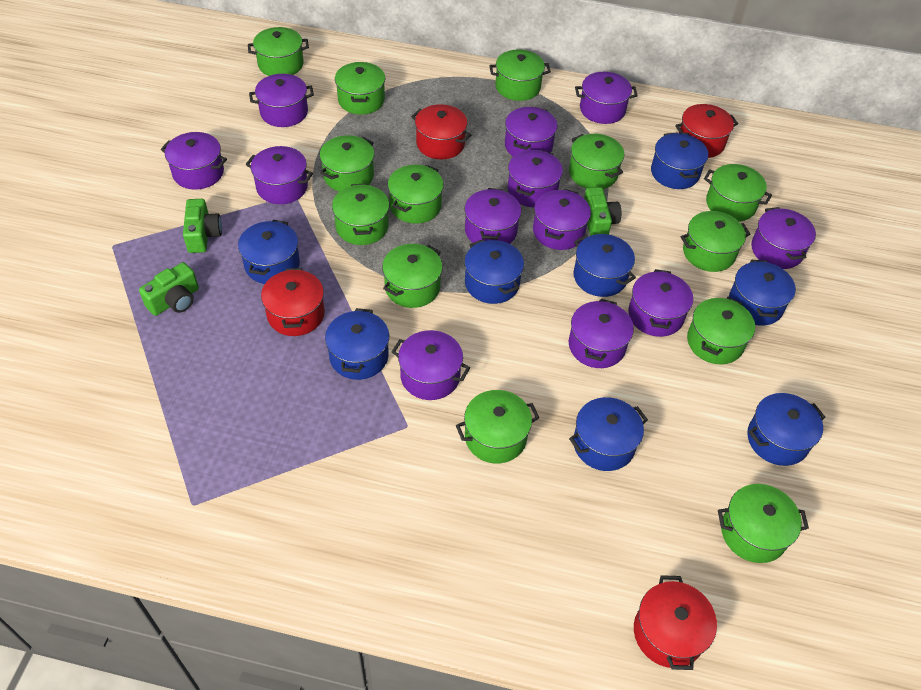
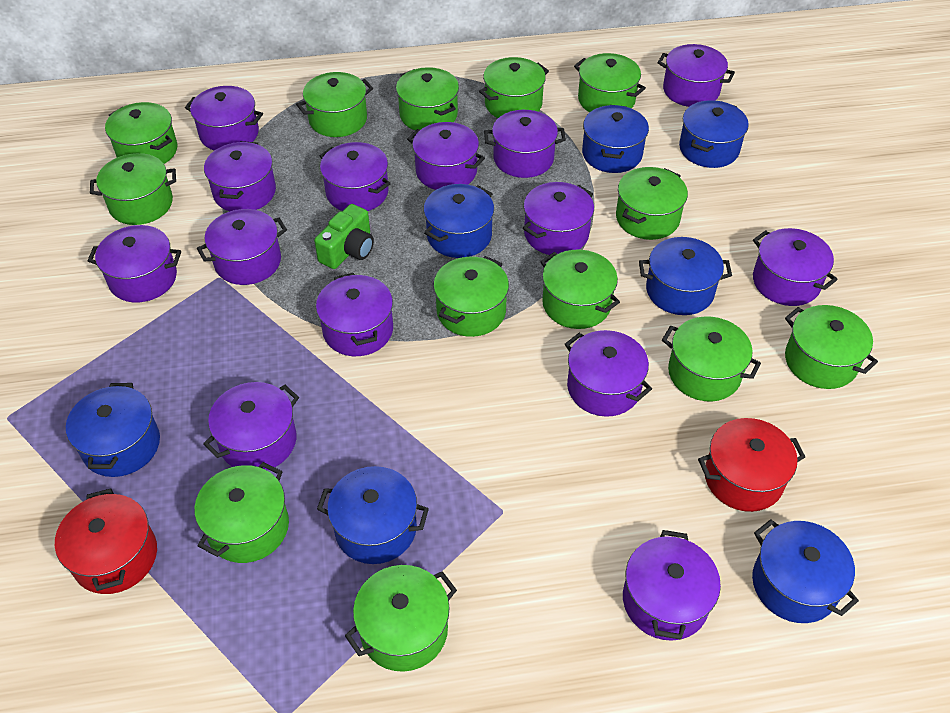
blue pot: [238,220,300,284] [325,308,389,380] [464,239,524,304] [569,397,648,471] [573,234,636,297] [651,133,708,189] [729,260,796,326] [747,393,825,466] = 8 -> [66,383,160,477] [317,466,429,564] [424,184,494,258] [582,105,649,173] [639,237,732,315] [679,100,749,168] [752,519,859,623] = 7
green camera: [139,262,199,316] [183,199,222,253] [584,187,621,236] = 3 -> [314,204,374,269] = 1
purple pot: [161,132,227,190] [246,146,313,204] [249,74,314,127] [392,330,470,400] [465,188,521,244] [505,107,557,156] [507,150,563,207] [533,189,591,250] [569,299,634,368] [575,72,638,124] [628,269,693,337] [751,207,816,269] = 12 -> [88,225,181,303] [185,86,263,151] [197,209,287,285] [203,382,299,470] [204,141,276,211] [316,273,393,356] [320,142,391,211] [407,122,485,190] [484,110,566,178] [523,182,594,255] [565,330,652,417] [623,530,721,641] [657,44,735,107] [753,228,838,306] = 14
red pot: [261,268,325,336] [411,104,471,159] [634,575,717,670] [675,104,738,158] = 4 -> [55,488,157,594] [698,418,805,512] = 2

